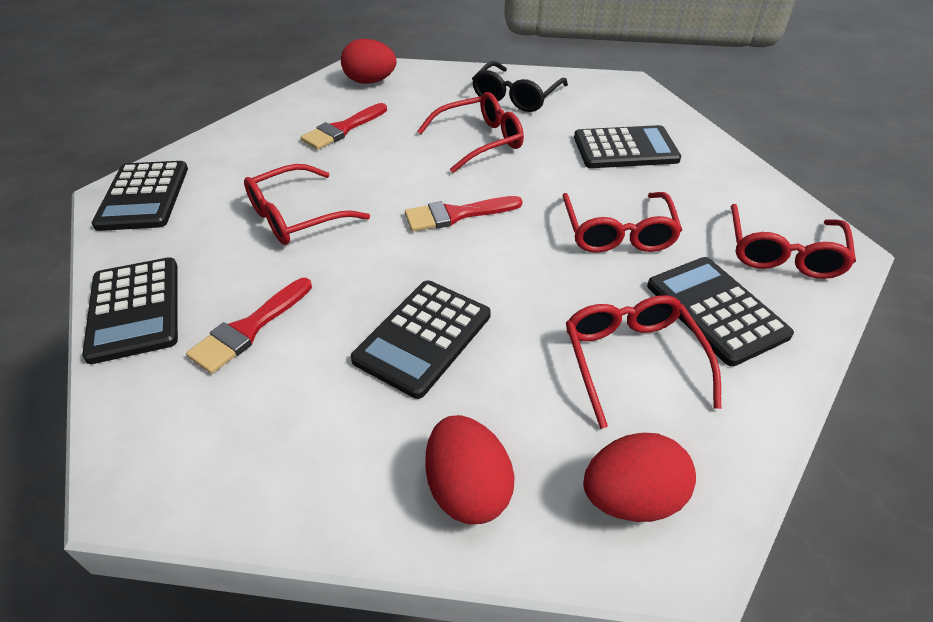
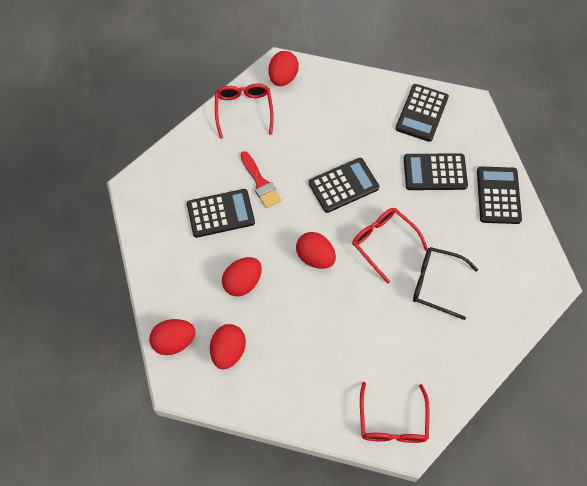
red brush: [186,278,312,374] [301,103,387,150] [405,196,522,232] = 3 -> [240,151,282,208] = 1
red egg: [341,39,397,84] [426,415,515,524] [583,433,696,522] = 3 -> [149,319,195,355] [210,324,246,369] [222,257,262,296] [268,51,299,86] [296,232,336,269] = 5
red glasses: [244,164,370,245] [417,92,524,173] [562,192,682,253] [566,295,722,429] [731,204,856,279] = 5 -> [215,84,274,139] [352,208,428,283] [360,382,430,443] = 3

